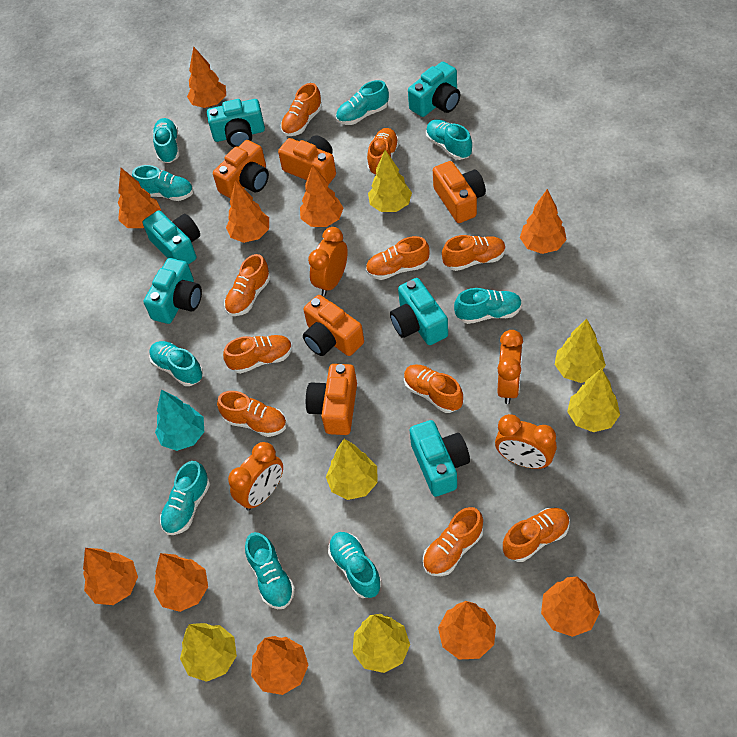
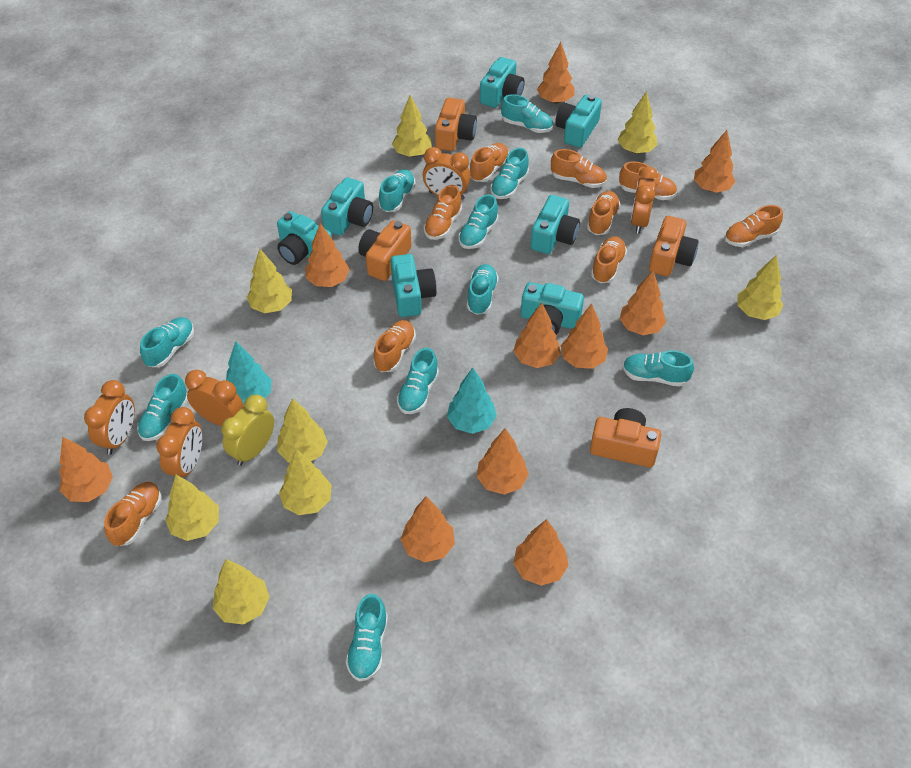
orange camera: [213,140,269,199] [278,135,336,185] [303,295,364,356] [306,364,357,435] [433,161,486,223] = 5 -> [358,220,412,281] [435,98,477,151] [590,408,661,467] [649,216,699,276] = 4
orange clock: [228,442,283,510] [308,227,348,296] [495,414,557,469] [497,330,523,404] = 4 -> [84,380,135,455] [156,407,202,477] [185,370,244,426] [423,147,471,200] [631,166,658,234] = 5
orange shoe: [217,391,287,437] [223,335,292,374] [224,254,270,316] [281,83,322,136] [366,236,430,280] [367,128,399,175] [404,364,463,413] [423,507,483,576] [442,235,506,271] [503,508,570,562] = 10 -> [104,482,162,546] [373,320,416,372] [424,185,462,240] [470,143,509,182] [551,149,607,188] [587,191,621,235] [591,236,627,283] [619,162,677,200] [724,205,783,247] = 9
turquoise camera: [143,211,200,265] [144,258,202,324] [207,99,265,147] [390,278,448,345] [408,62,460,117] [410,420,470,497] = 6 -> [277,211,332,265] [321,177,373,236] [390,254,437,317] [480,57,524,108] [521,282,584,334] [530,195,580,254] [555,95,602,148] = 7
turquoise shoe: [132,165,193,201] [149,341,203,386] [153,118,180,163] [160,461,210,535] [245,532,295,609] [328,532,382,598] [336,80,389,125] [426,119,472,160] [454,288,522,324] = 9 -> [137,374,188,441] [140,317,194,367] [346,594,388,681] [379,169,416,212] [397,348,439,414] [458,194,498,249] [467,264,499,315] [490,148,529,199] [501,94,553,133] [623,350,694,387] = 10
turquoise tree: [155,390,204,451] = 1 -> [226,341,272,407] [447,368,497,434] = 2
yellow clock: none = 0 -> [221,395,274,466] = 1
yellow tree: [180,623,237,682] [326,439,378,500] [353,614,410,673] [368,150,412,212] [555,318,606,383] [567,368,620,432] = 6 -> [165,475,219,541] [213,559,269,625] [247,249,292,313] [277,398,328,462] [279,449,332,515] [392,95,432,157] [618,91,658,154] [737,255,783,320] = 8

